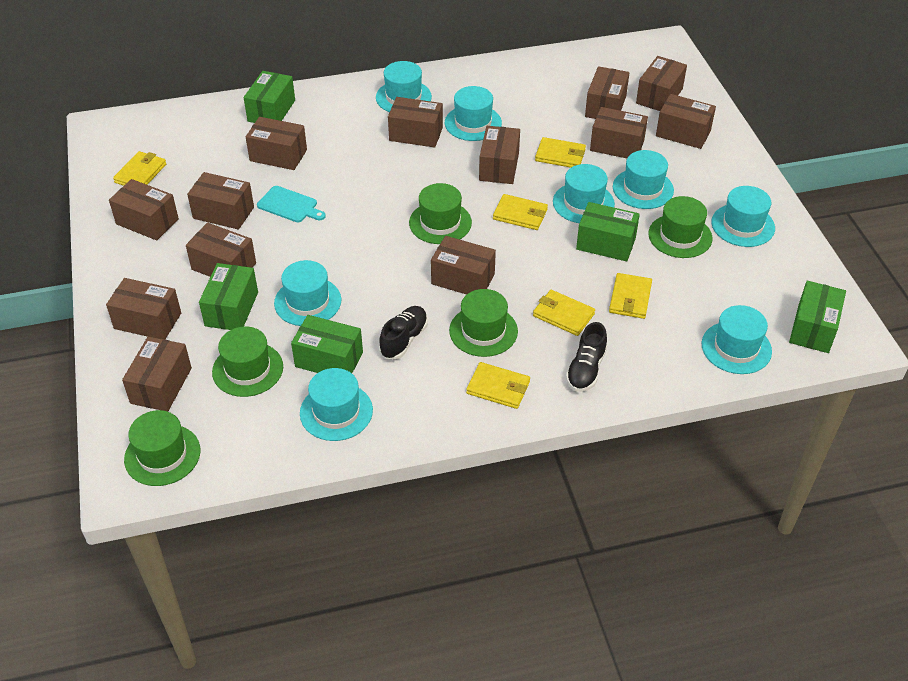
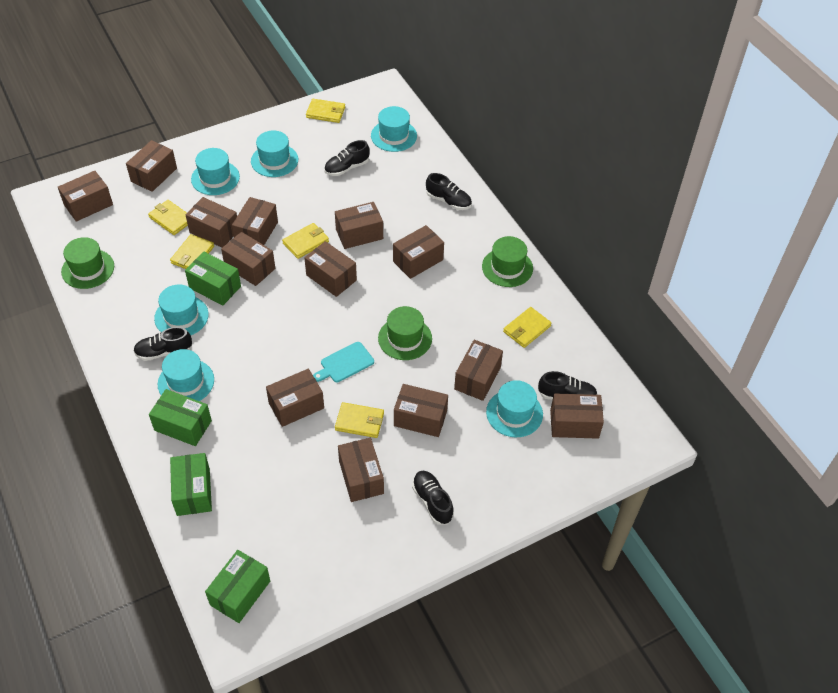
black shoe: [379,306,428,360] [566,322,607,392] = 2 -> [133,327,192,361] [324,140,370,176] [412,471,454,525] [426,173,472,210] [538,371,598,400] = 5
green box: [199,263,258,330] [244,71,295,123] [291,315,363,373] [576,202,640,262] [789,281,846,353] = 5 -> [149,389,212,446] [170,453,212,516] [185,252,241,306] [205,550,270,623] = 4
green hat: [124,410,201,486] [212,327,283,397] [409,183,472,244] [449,289,518,357] [648,196,712,258] = 5 -> [61,237,114,289] [378,306,432,360] [482,236,533,287] = 3
turquoise hat: [274,260,341,326] [300,368,373,441] [376,61,432,112] [445,86,502,141] [553,164,615,223] [613,150,674,209] [702,305,772,374] [711,186,775,247] = 8 -> [154,284,209,335] [158,349,214,401] [191,148,240,195] [251,131,298,177] [371,106,417,152] [486,380,543,437] = 6

